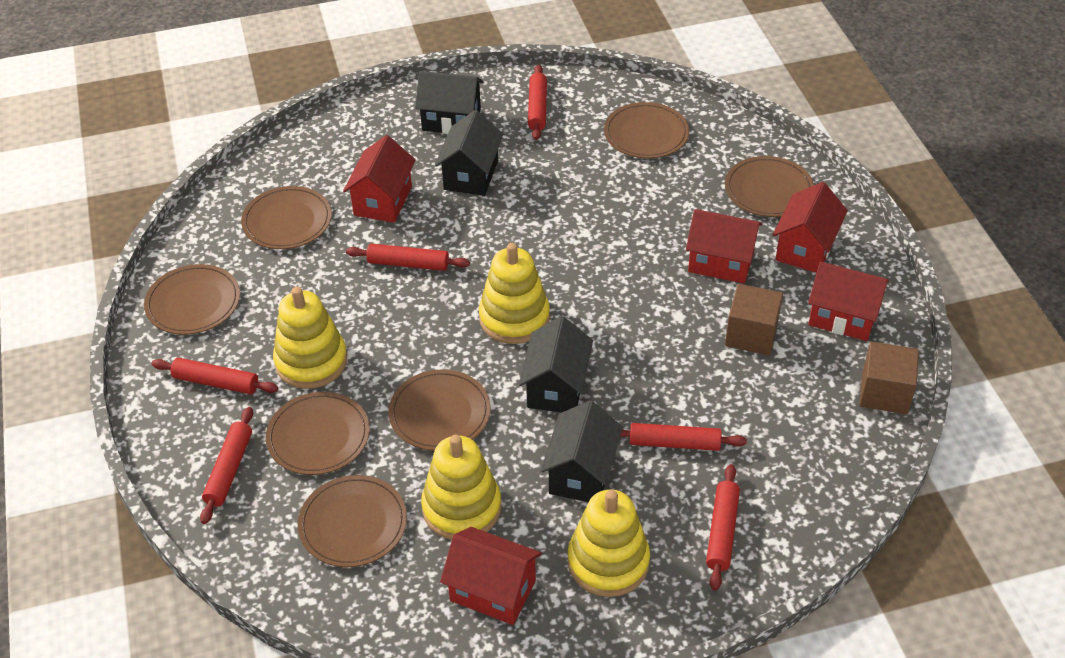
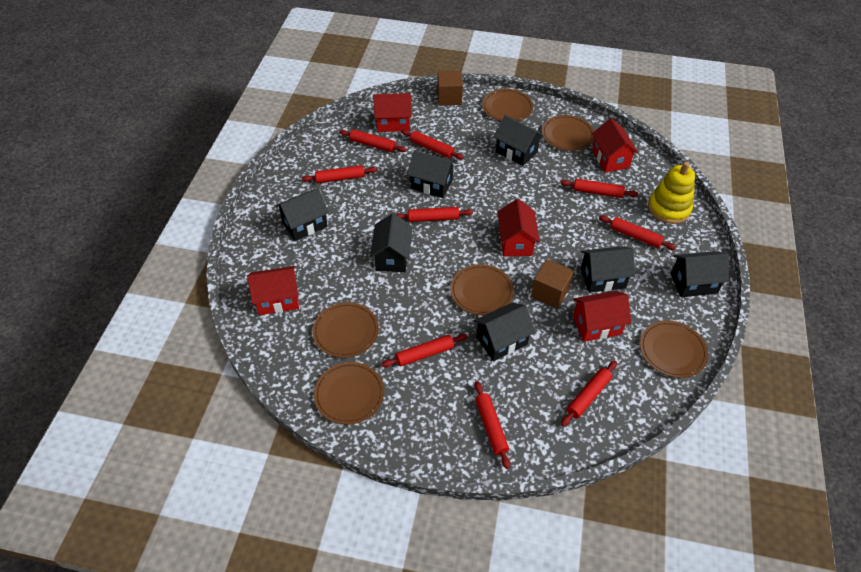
black house: [415,71,484,134] [435,110,503,196] [519,316,593,412] [541,401,623,502] = 4 -> [275,188,329,241] [370,213,413,272] [407,150,457,198] [474,302,535,361] [494,115,544,166] [580,246,635,293] [671,251,730,297] = 7
brown plate: [144,264,240,335] [241,186,332,249] [266,392,370,475] [298,475,407,567] [388,369,491,451] [604,102,689,158] [725,156,814,217] = 7 -> [313,302,379,358] [314,362,384,425] [450,264,514,315] [482,89,533,121] [542,115,594,151] [640,321,708,378] = 6
red rolling pin: [151,358,278,394] [200,407,253,524] [346,244,470,271] [528,65,547,140] [620,423,747,451] [706,464,740,590] = 6 -> [302,165,378,183] [339,130,407,152] [382,334,467,367] [396,207,473,222] [401,130,464,160] [475,381,510,469] [560,179,638,198] [561,361,617,427] [599,215,676,250] = 9
yellow stacking toy: [273,287,347,389] [421,435,501,540] [479,243,550,344] [568,489,650,597] = 4 -> [648,162,695,224] = 1

